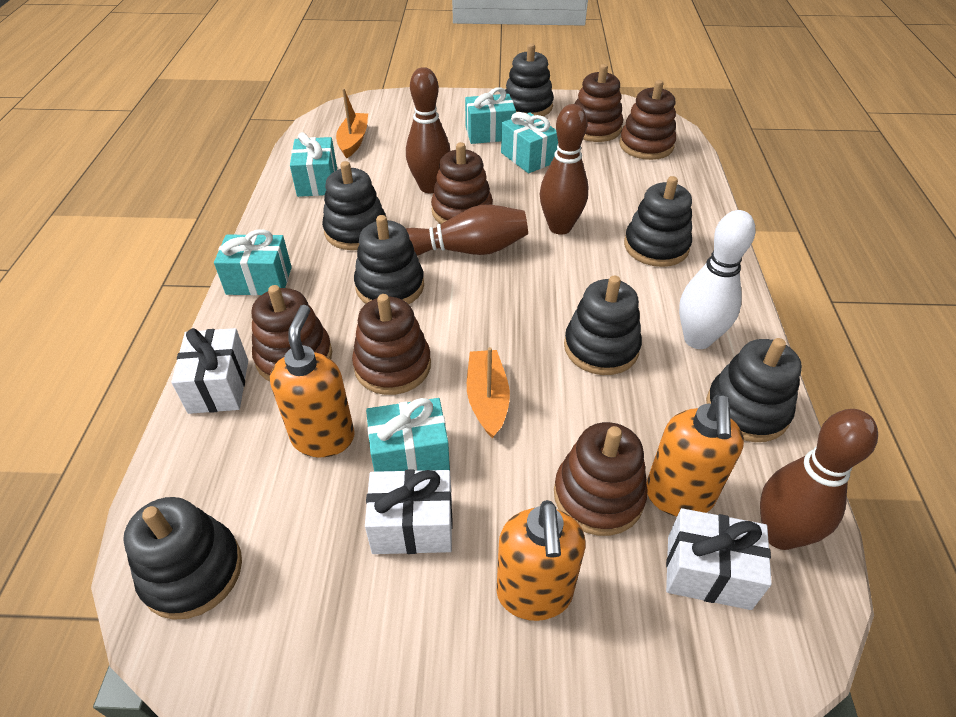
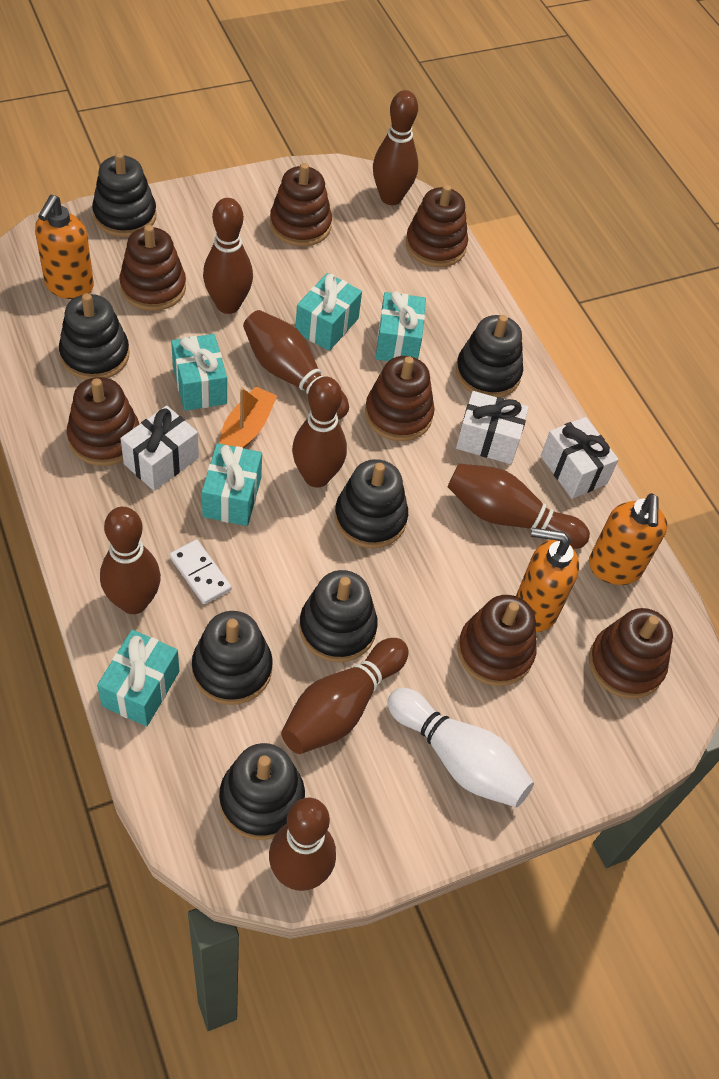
brown bowling pin: [406,67,450,193] [406,205,528,256] [540,104,588,235] [760,409,878,550] = 4 -> [100,507,161,614] [203,198,253,314] [243,310,349,420] [269,798,336,891] [281,638,409,754] [292,376,347,488] [373,90,418,205] [447,463,590,549] = 8
brown stacking toy: [252,285,332,382] [352,294,431,395] [431,142,493,224] [554,422,648,536] [575,64,623,142] [620,80,676,160] = 6 -> [67,377,139,466] [119,225,186,311] [270,163,332,247] [365,356,435,441] [406,185,468,267] [457,595,537,686] [589,608,673,699] = 7
orange boat: [336,88,368,159] [467,347,510,439] = 2 -> [219,387,277,448] = 1
white domino: none = 0 -> [169,540,232,604] = 1

